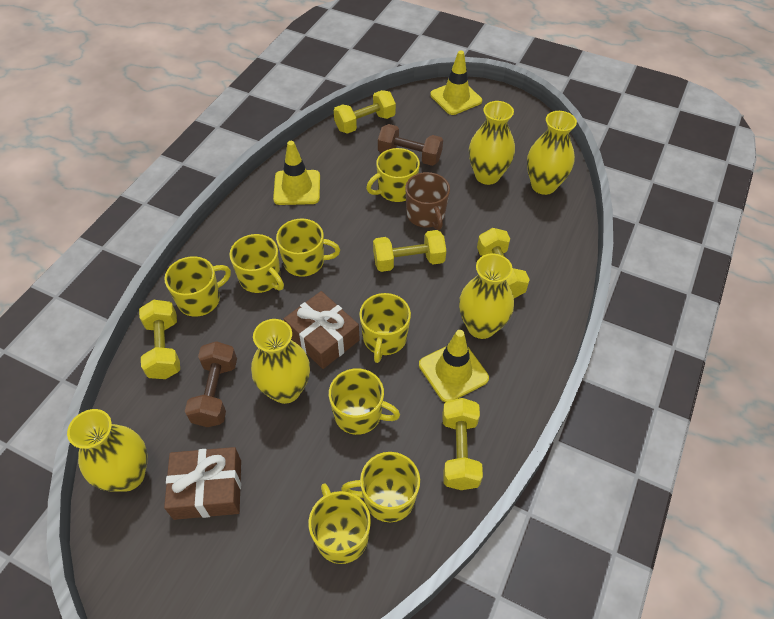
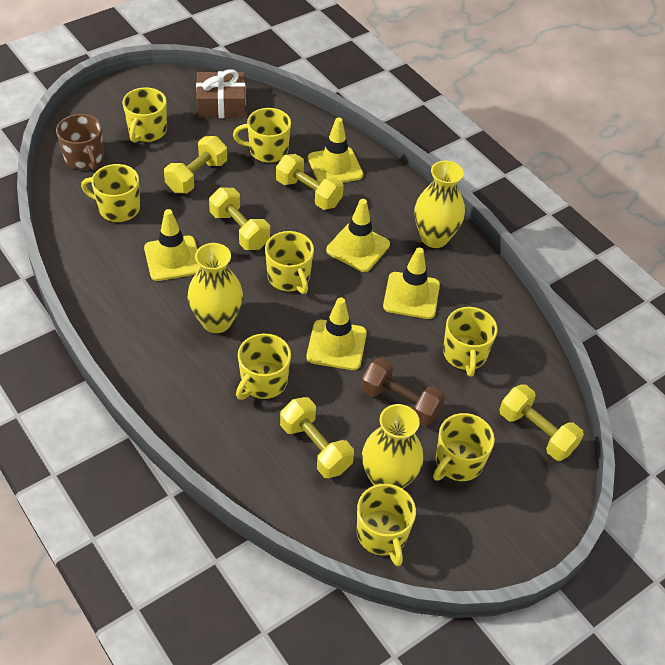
brown dumbbell: [185,341,237,427] [378,124,443,166] = 2 -> [361,358,445,426] = 1
brown gift: [164,447,241,520] [284,291,360,369] = 2 -> [196,69,246,118] = 1
yellow traffic cone: [273,141,320,205] [419,330,489,402] [430,51,482,115] = 3 -> [144,209,200,281] [306,297,367,370] [308,117,363,183] [326,199,390,272] [383,248,440,319] = 5
yellow vase: [67,409,148,492] [251,319,310,404] [459,254,514,339] [469,101,515,185] [527,111,577,195] = 5 -> [188,243,243,333] [362,404,423,489] [414,160,465,248] = 3

